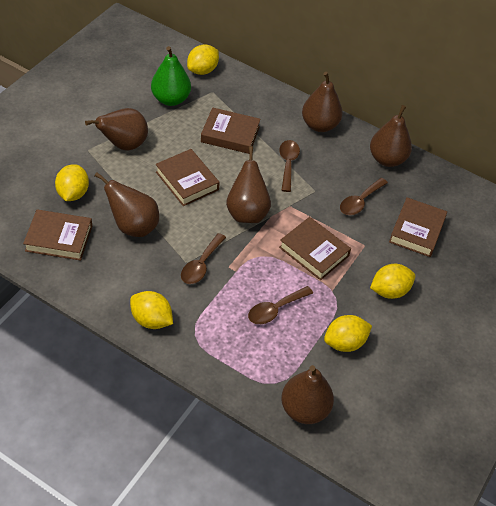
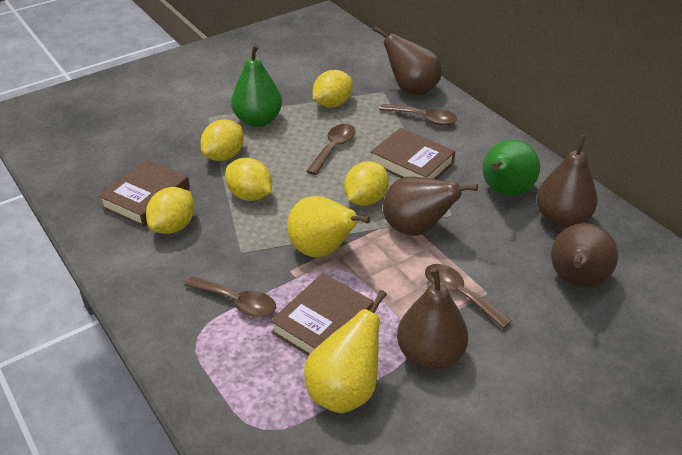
brown book: [23,209,92,261] [155,149,220,206] [201,107,261,154] [279,217,351,280] [389,197,447,257] = 5 -> [98,159,190,227] [270,273,374,356] [371,128,455,179] = 3
brown pear: [85,108,148,151] [94,172,159,237] [226,146,271,223] [281,365,334,424] [302,72,343,132] [370,105,412,167] = 6 -> [373,26,441,95] [383,177,478,236] [397,267,468,370] [536,135,598,228] [551,223,618,287] = 5
green pear: [151,46,191,106] = 1 -> [231,44,282,127] [483,139,540,196] = 2
yellow pear: none = 0 -> [287,196,370,258] [304,290,387,413] = 2

